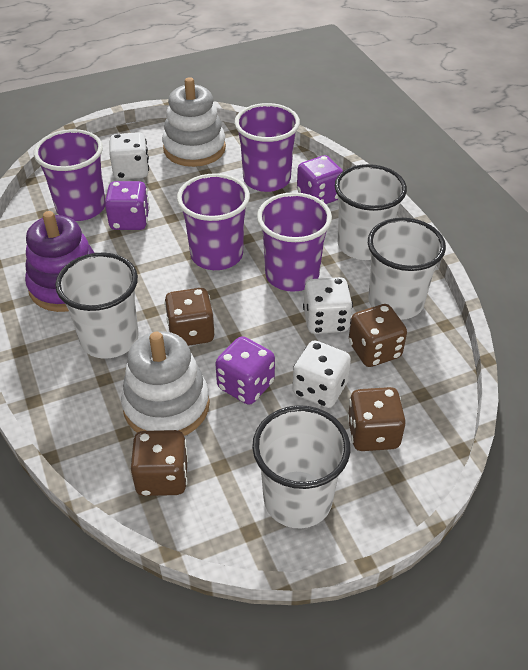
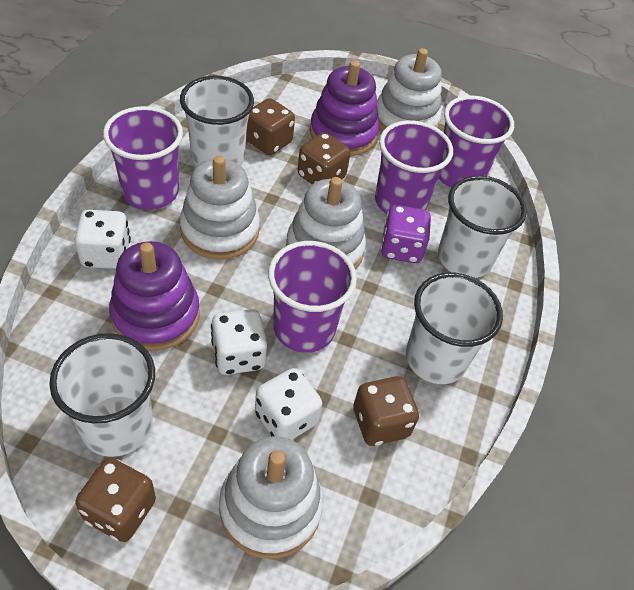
purple dice: [105,181,150,230] [215,336,275,405] [297,155,343,204] = 3 -> [381,205,431,263] = 1
purple stacking toy: [25,211,94,312] = 1 -> [109,241,200,351] [310,60,379,156] = 2
white stacking toy: [121,331,210,436] [162,77,226,167] = 2 -> [180,156,260,260] [219,436,323,559] [286,177,366,270] [377,48,442,132] = 4

